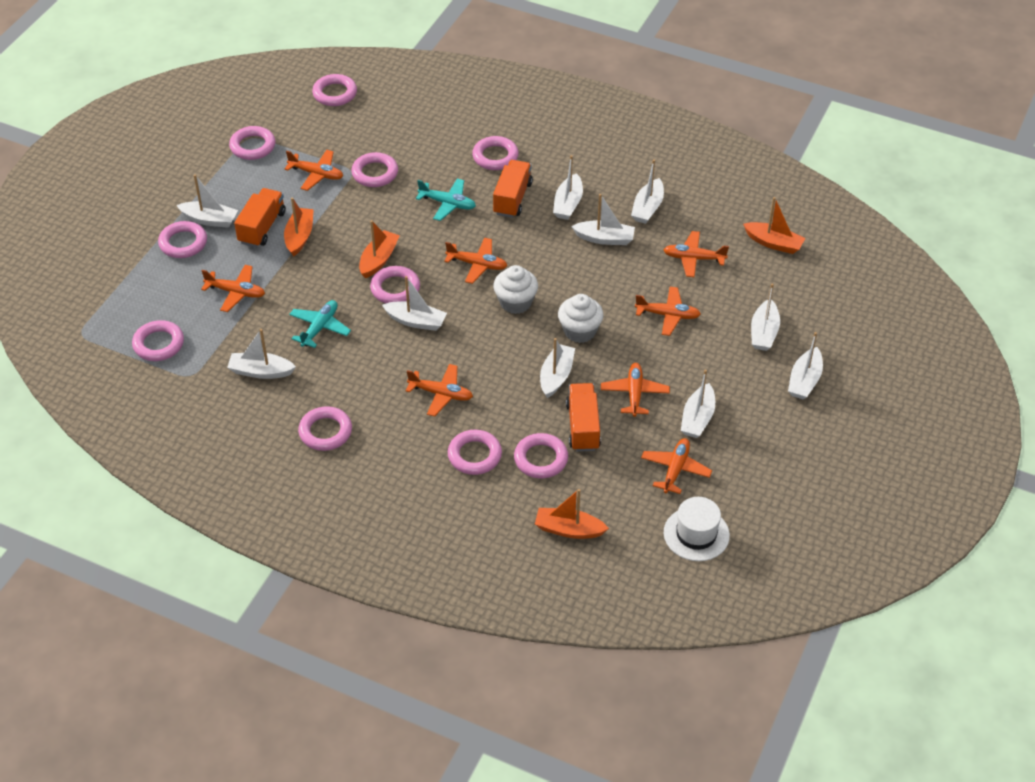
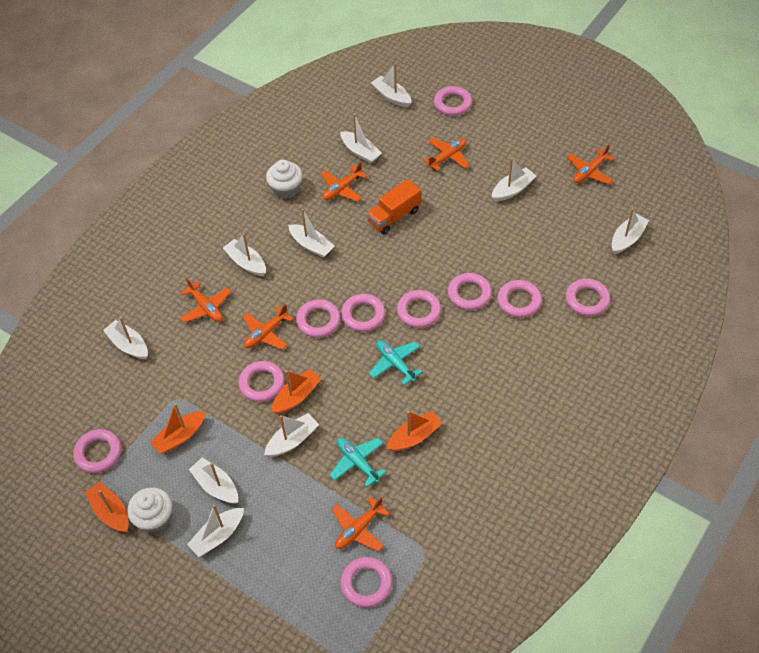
orange plane: [201,265,265,312] [284,150,343,191] [406,364,473,417] [444,238,507,284] [601,363,670,417] [635,287,701,336] [641,438,712,494] [664,231,729,277] = 8 -> [180,278,231,323] [243,304,293,350] [321,162,368,202] [332,497,389,552] [423,138,469,171] [567,144,615,184] = 6
orange truck: [234,188,286,247] [493,160,533,218] [566,383,601,451] = 3 -> [367,179,421,234] = 1
white hat: [664,497,730,561] = 1 -> none = 0

